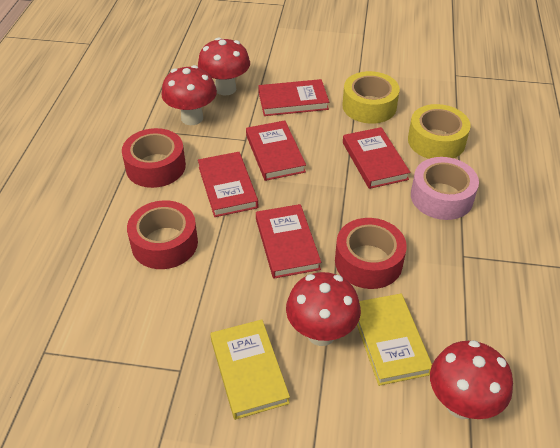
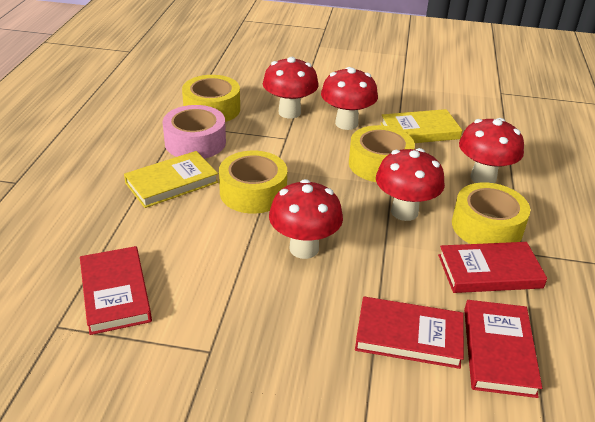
red book: [198,152,258,217] [246,121,306,181] [256,204,321,279] [258,79,329,116] [343,127,410,189] = 5 -> [80,246,152,335] [355,297,464,369] [438,242,547,293] [464,300,542,398] = 4
red mushroom: [161,65,217,125] [198,37,250,96] [286,272,361,346] [430,340,513,419] = 4 -> [263,57,319,119] [269,179,343,259] [321,67,378,130] [376,148,445,221] [459,118,524,183] = 5
red tape: [122,128,186,188] [127,200,198,269] [335,218,407,289] = 3 -> none = 0
yellow tape: [342,71,400,124] [408,104,471,159] = 2 -> [182,75,240,122] [219,151,287,214] [349,125,415,182] [452,183,530,244] = 4

